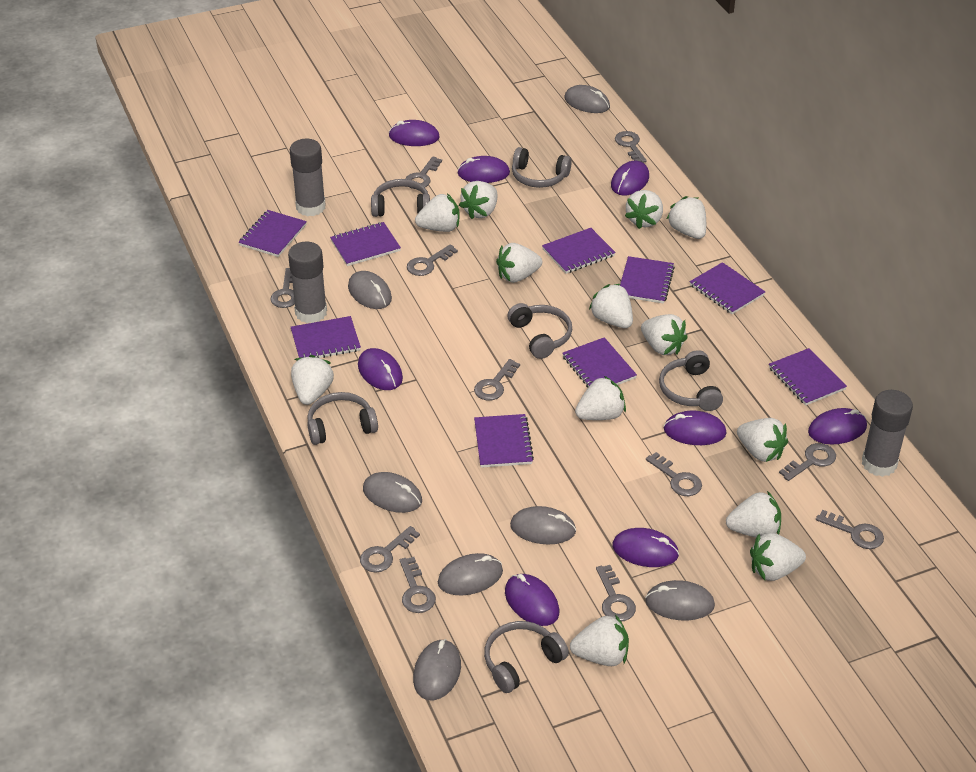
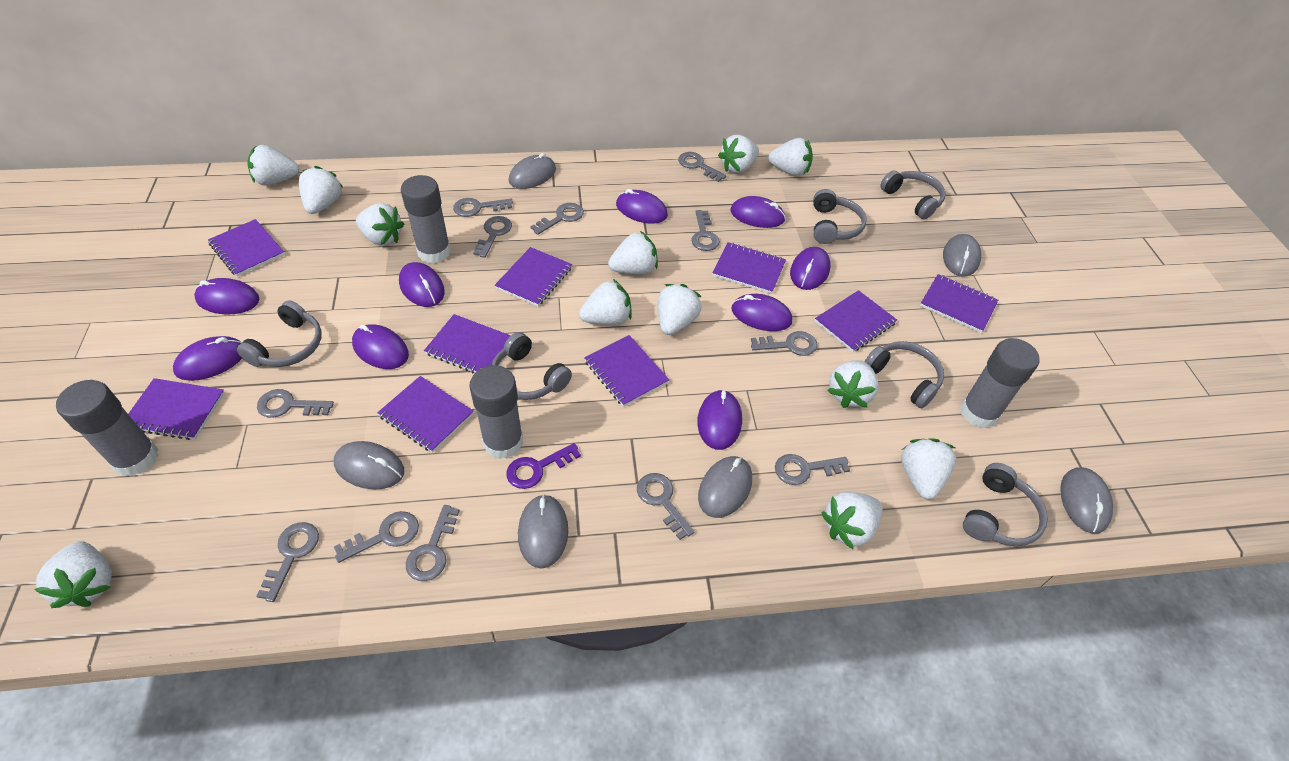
grey glue stick: [288,242,327,323] [290,139,326,216] [862,390,913,477] = 3 -> [56,380,159,476] [401,175,451,263] [469,365,523,459] [960,338,1039,428] = 4
grey key: [270,268,295,308] [360,526,420,573] [400,557,436,613] [405,156,442,189] [407,244,458,276] [474,359,520,400] [596,565,636,621] [615,131,647,163] [646,452,702,496] [779,443,836,481] [816,510,884,549] = 11 -> [256,522,319,602] [257,389,334,418] [334,511,419,563] [406,505,460,581] [453,198,513,217] [473,216,512,258] [530,203,584,235] [637,473,694,540] [678,152,726,182] [691,210,720,251] [751,331,817,356] [775,454,850,485] = 12
grey mouse: [348,271,392,309] [363,472,422,513] [413,639,461,700] [438,553,503,595] [510,506,576,544] [564,85,610,113] [645,580,715,620] = 7 -> [334,441,404,490] [509,153,556,189] [518,494,568,568] [698,456,752,518] [943,234,981,277] [1060,468,1113,534] = 6
purple key: none = 0 -> [506,443,581,489] = 1
purple mouse: [358,348,403,390] [389,120,440,146] [457,156,510,183] [505,574,559,626] [611,161,649,195] [612,528,679,567] [664,411,726,445] [808,408,867,444] = 8 -> [173,336,242,381] [194,278,259,315] [352,324,409,369] [399,262,445,307] [616,189,668,224] [697,390,742,450] [730,196,786,228] [731,294,792,331] [790,247,831,290] = 9
white strawberry: [291,355,334,405] [415,194,459,232] [459,181,497,219] [496,243,542,283] [570,614,629,666] [575,376,626,420] [589,284,633,328] [625,190,663,229] [641,314,688,355] [667,196,706,239] [726,491,781,538] [737,418,788,462] [750,533,806,581] = 13 -> [34,541,112,608] [247,145,299,186] [299,166,343,214] [356,203,404,246] [579,279,632,325] [608,231,658,274] [658,284,701,335] [718,135,759,173] [768,138,813,176] [821,492,883,549] [827,360,879,408] [901,439,956,500] = 12

